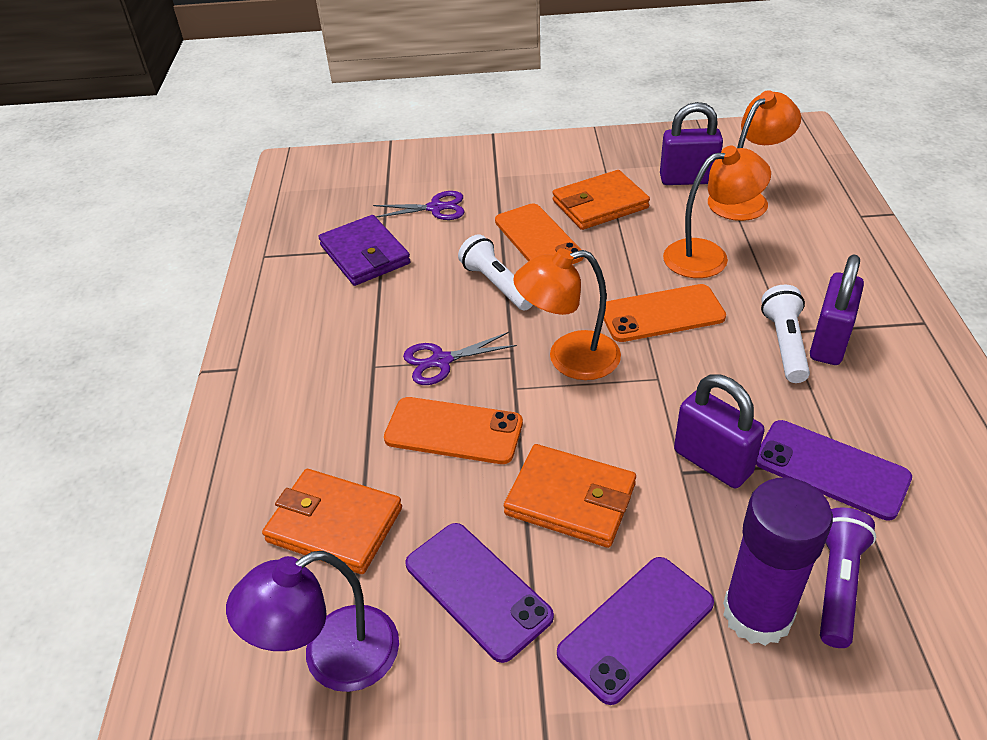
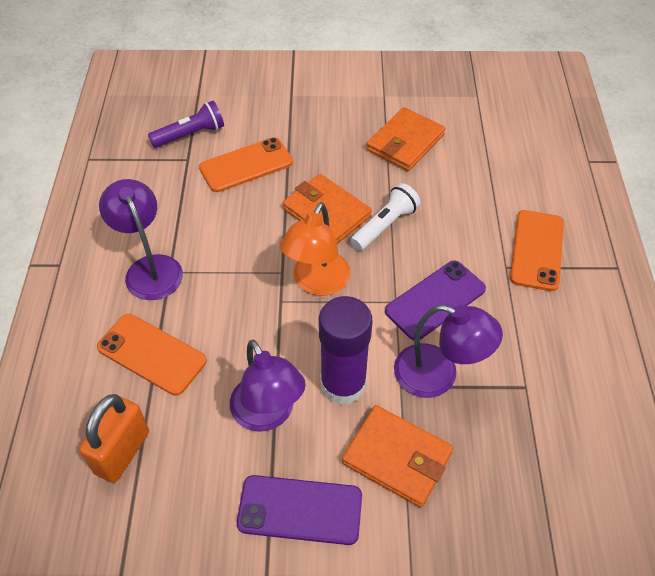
orange lamp: [513,248,621,380] [663,146,771,278] [708,90,801,221] = 3 -> [280,202,351,296] = 1
orange padlock: none = 0 -> [79,394,149,483] = 1
purple lamp: [226,551,399,692] = 1 -> [99,179,183,300] [230,339,306,432] [394,305,503,398] = 3
purple padlock: [660,102,723,185] [674,374,765,488] [810,254,864,365] = 3 -> none = 0
purple phone: [405,523,554,663] [557,557,714,705] [756,420,912,521] = 3 -> [237,475,362,545] [385,261,486,340] = 2
purple scissors: [373,191,464,220] [403,332,517,385] = 2 -> none = 0
purple wallet: [318,215,411,286] = 1 -> none = 0
white flashlight: [458,234,533,310] [761,285,810,383] = 2 -> [350,183,420,251] = 1

